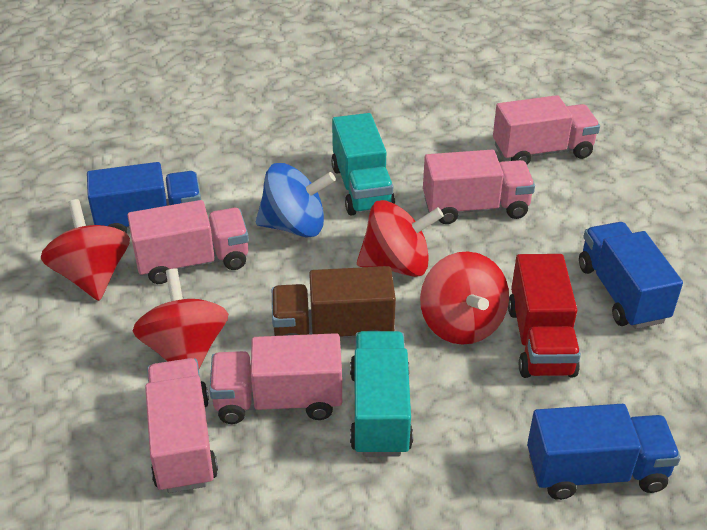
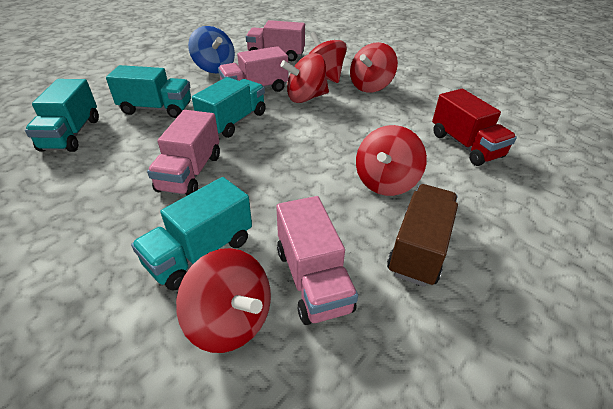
blue truck: [87,162,201,234] [527,404,681,500] [579,222,683,329] = 3 -> none = 0
pink truck: [127,200,249,284] [145,358,218,493] [210,333,342,424] [423,150,535,224] [493,95,600,165] = 5 -> [147,110,220,196] [218,46,289,92] [246,20,305,61] [276,196,358,325] = 4
red spinning top: [41,199,130,301] [133,268,228,368] [357,200,444,277] [420,251,509,345] = 4 -> [176,248,271,353] [280,53,329,103] [309,32,347,83] [350,42,398,93] [356,125,427,196] = 5
turquoise truck: [331,113,395,215] [350,331,413,457] = 2 -> [25,79,99,152] [106,65,191,118] [131,177,252,291] [192,77,266,138] = 4

